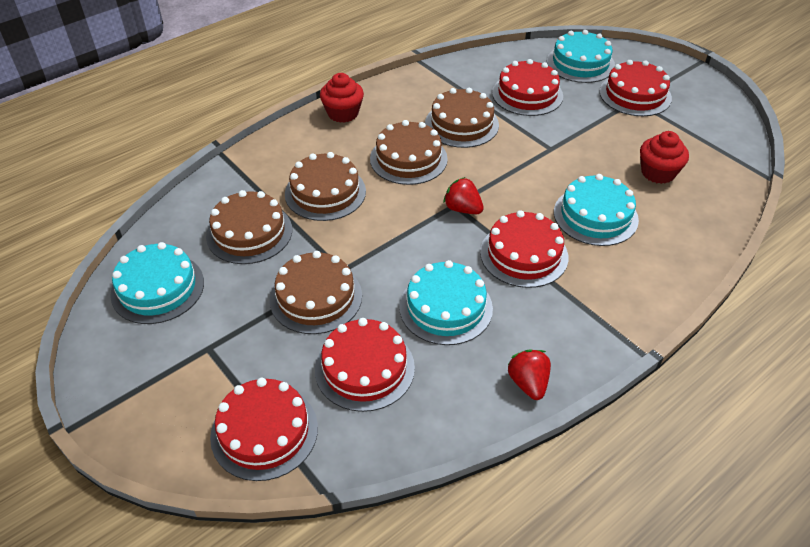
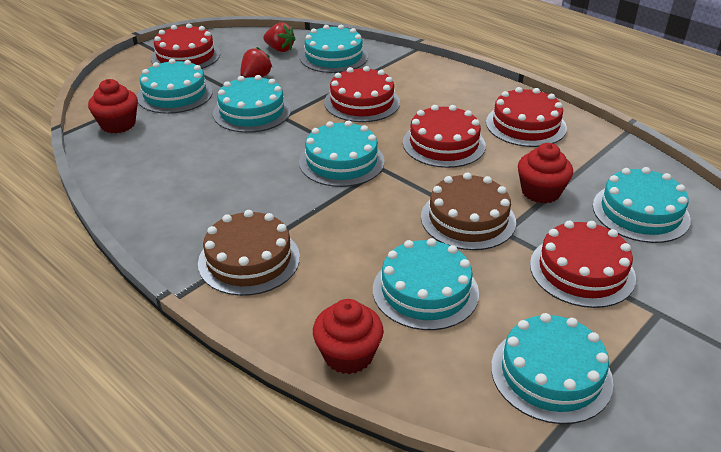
brown cake: [206,190,292,264] [270,251,362,334] [285,152,366,221] [370,120,448,185] [425,88,499,148] = 5 -> [198,210,300,296] [421,172,516,250] = 2
red cupcake: [320,73,364,123] [640,131,689,184] = 2 -> [88,79,138,134] [313,299,384,374] [518,143,573,204] = 3
turquoise cake: [110,242,204,324] [399,260,493,345] [547,30,615,83] [554,174,639,246] = 4 -> [137,59,213,114] [213,75,291,133] [299,120,385,187] [300,25,368,73] [373,238,479,330] [491,313,613,424] [593,167,691,243] = 7

